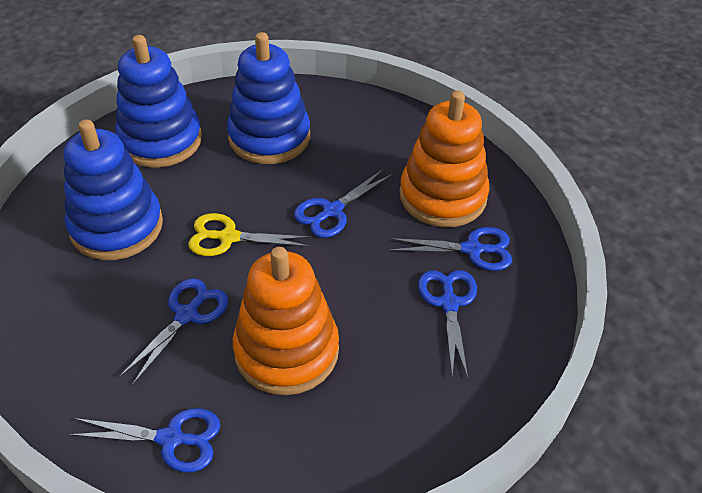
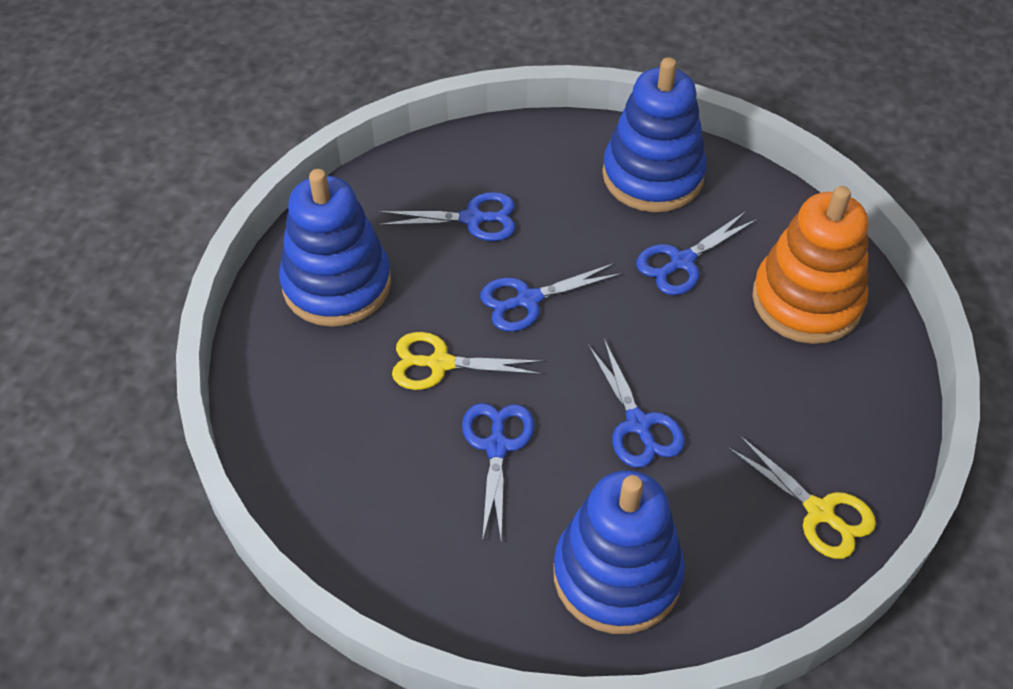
orange stacking toy: [233,247,339,395] [399,91,489,227] = 2 -> [752,186,868,344] = 1
yellow scissors: [188,213,312,256] = 1 -> [392,332,543,390] [728,436,876,559] = 2

